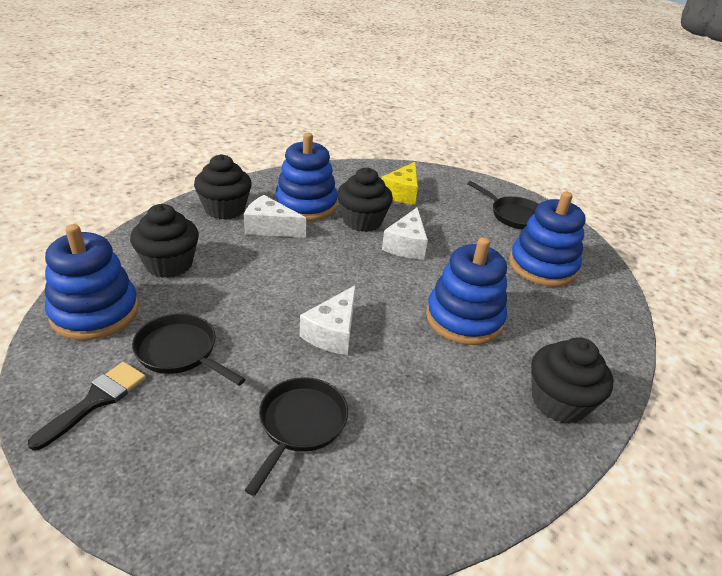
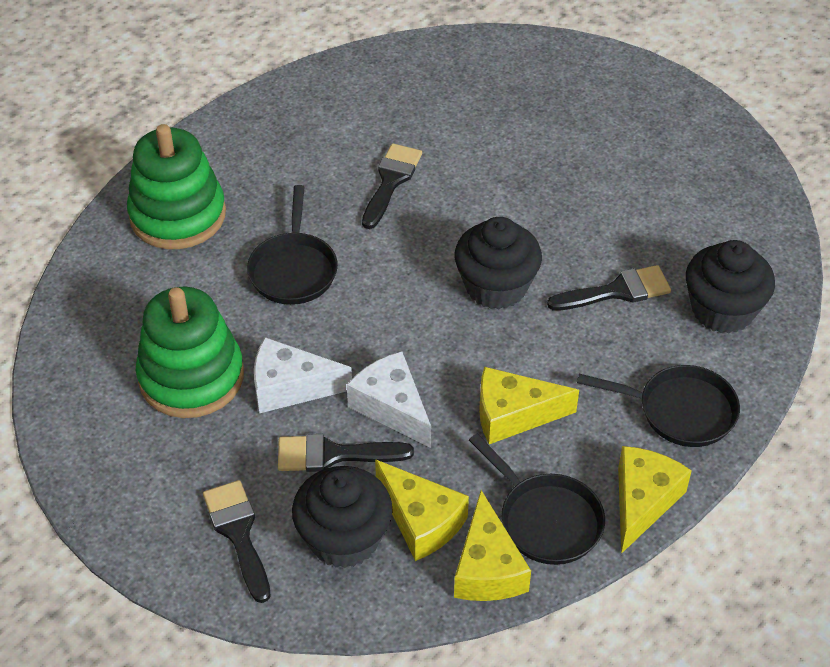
black brush: [28,362,146,451] = 1 -> [203,480,271,603] [278,434,414,472] [362,143,422,229] [547,265,671,311] = 4
black cupcake: [130,204,199,278] [194,154,252,220] [337,167,393,232] [531,337,614,424] = 4 -> [292,466,393,568] [455,217,542,309] [686,240,775,333] = 3
blue stacking toy: [45,224,139,340] [275,133,337,221] [426,237,507,345] [509,192,586,287] = 4 -> none = 0
green stacking toy: none = 0 -> [127,124,226,249] [136,287,244,418] = 2
white cheese: [244,195,306,238] [300,285,356,355] [382,208,428,259] = 3 -> [254,337,352,414] [347,351,431,448] = 2
yellow cheese: [381,162,418,205] = 1 -> [375,459,469,561] [454,490,531,601] [479,367,579,444] [618,446,692,554] = 4

